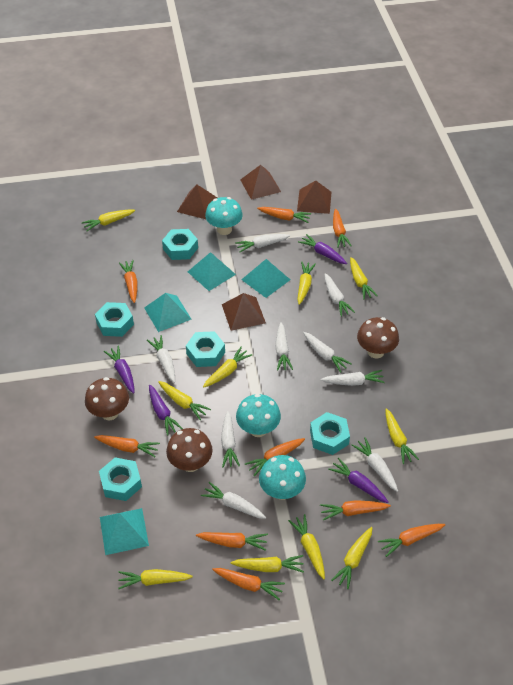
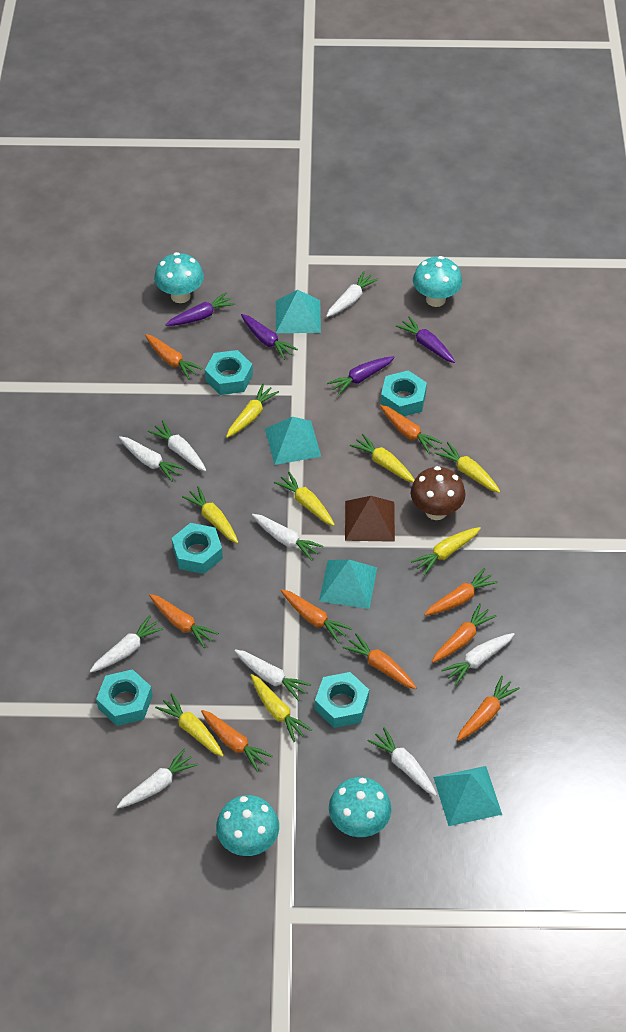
brown mushroom: [85,377,129,420] [166,428,213,472] [357,317,399,359] = 3 -> [411,466,466,520] = 1
brown pyramid: [177,184,217,219] [222,293,266,331] [240,165,281,200] [297,180,331,214] = 4 -> [345,496,395,542] = 1
turquoise mushroom: [205,197,243,235] [236,394,281,437] [259,455,306,500] = 3 -> [154,252,204,303] [216,795,279,856] [329,777,391,837] [413,256,462,307] = 4
yellow carrot: [82,209,135,231] [118,569,193,589] [158,381,211,420] [203,347,252,388] [230,555,304,573] [288,514,325,580] [297,262,316,305] [331,527,373,589] [350,257,378,299] [386,408,419,464] = 10 -> [155,693,224,757] [182,486,238,543] [226,384,279,438] [251,674,312,742] [274,472,335,526] [350,434,415,483] [411,527,481,576] [434,442,500,493] = 8

